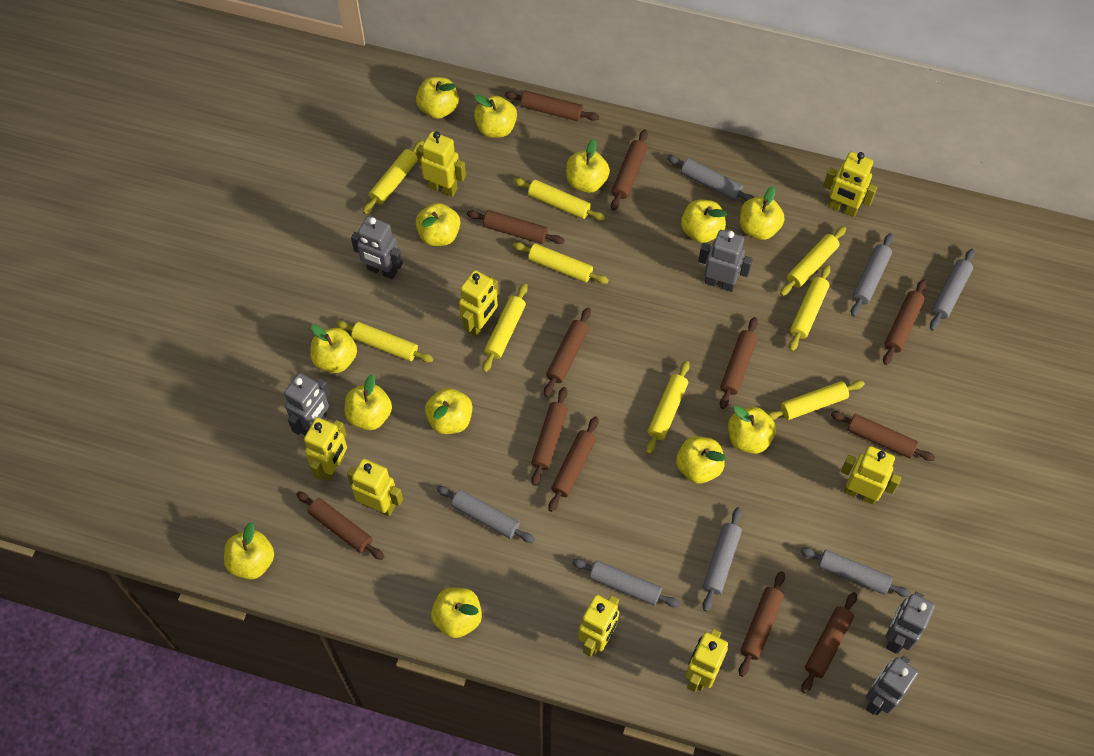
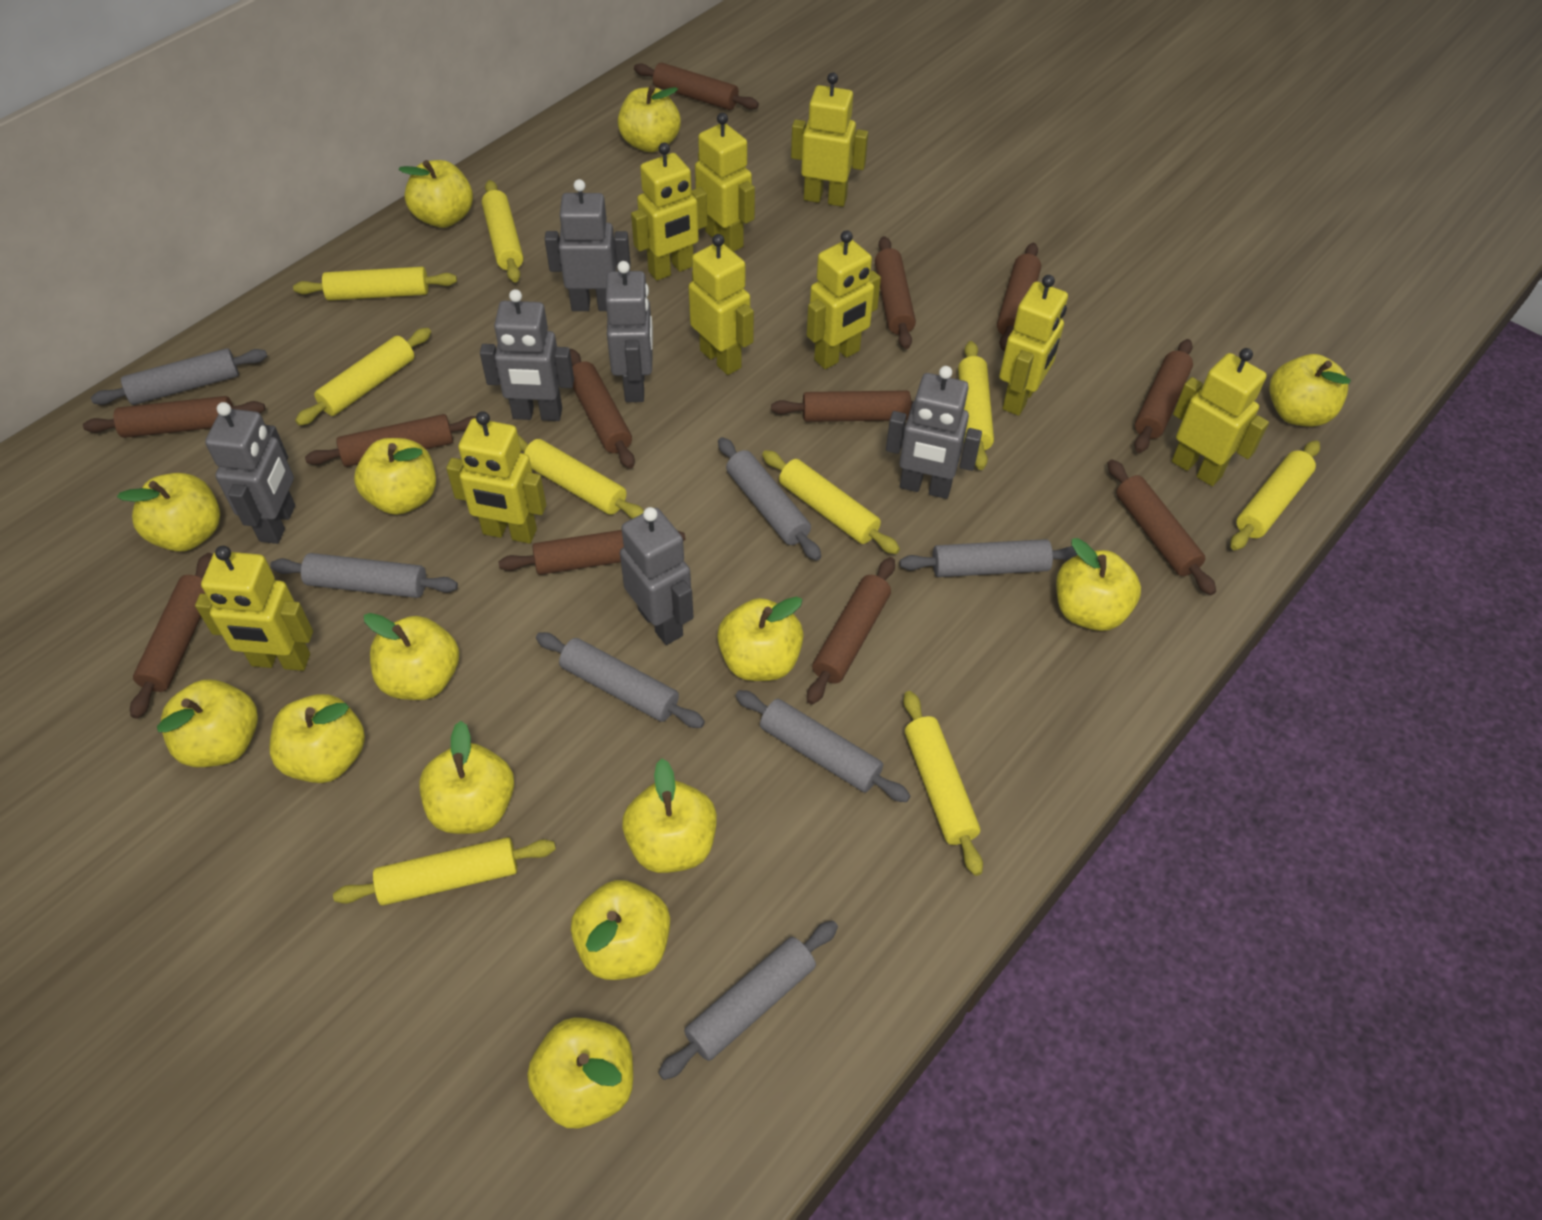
grey robot: [284,373,330,435] [351,216,403,280] [698,230,753,292] [866,656,918,715] [885,592,935,654] = 5 -> [205,402,295,544] [480,289,574,421] [545,179,631,311] [606,261,653,402] [620,507,693,645] [886,366,982,499] = 6
yellow apple: [224,522,274,580] [310,324,357,373] [345,374,392,430] [416,77,459,119] [416,203,460,246] [425,388,472,434] [431,587,482,638] [474,95,517,138] [566,139,610,193] [676,436,725,484] [681,200,727,243] [728,406,776,454] [740,186,784,240] = 13 -> [117,473,220,552] [157,679,258,767] [269,694,365,783] [354,438,436,515] [364,613,459,700] [399,160,473,228] [419,721,514,834] [527,1017,633,1128] [571,880,670,980] [618,85,681,152] [622,759,717,873] [717,597,804,681] [1056,538,1141,631] [1269,354,1351,427] = 14
yellow robot: [304,417,347,481] [347,458,403,516] [416,132,466,197] [459,270,498,337] [578,595,619,657] [685,629,728,692] [823,152,877,217] [841,446,901,505] = 8 -> [195,546,313,671] [446,411,546,543] [631,143,708,281] [689,234,754,375] [695,113,755,252] [791,72,868,207] [807,230,881,369] [999,275,1068,416] [1172,348,1269,486] = 9

